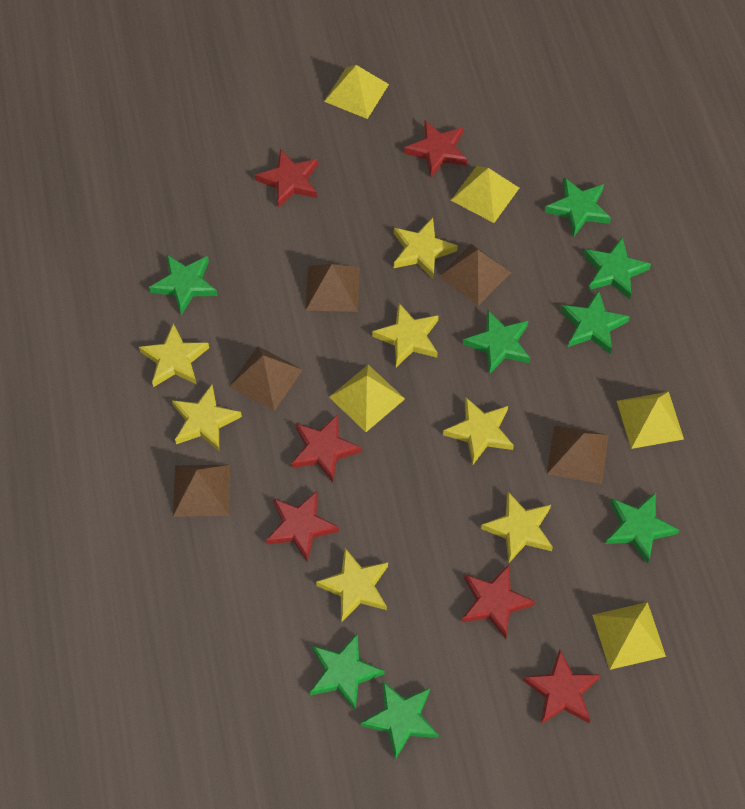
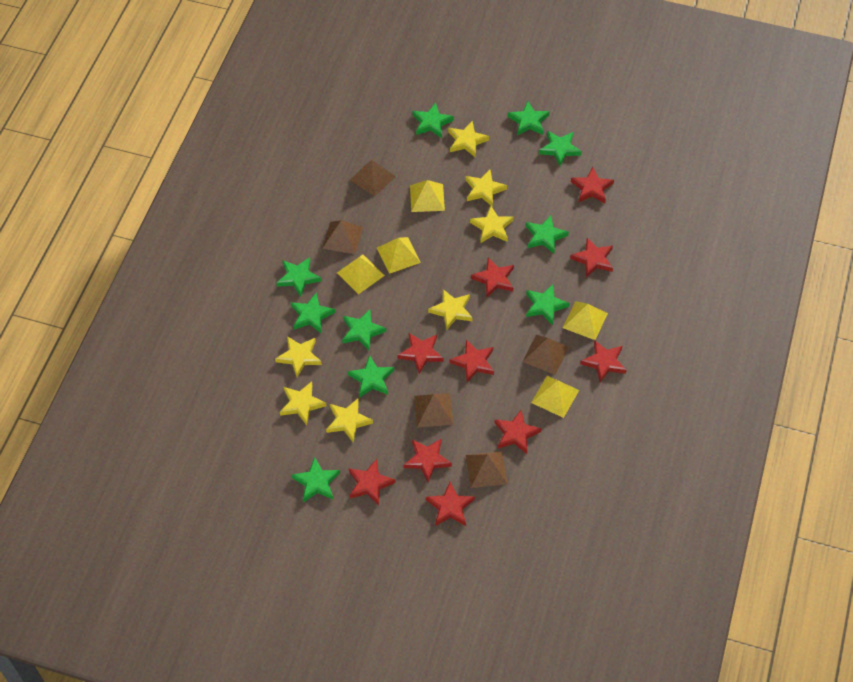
green star: [149,255,218,315] [310,633,385,710] [361,681,439,760] [463,310,530,375] [545,178,611,238] [560,290,630,354] [584,237,651,299] [606,492,679,564] = 8 -> [276,257,321,297] [291,293,335,334] [292,457,340,503] [342,309,387,350] [348,355,394,398] [413,102,454,138] [508,101,550,136] [526,215,569,254] [526,284,570,325] [539,131,582,166] = 10
red star: [255,149,318,208] [266,491,339,562] [291,414,362,483] [404,121,468,177] [462,565,535,639] [522,649,601,724] = 6 -> [349,459,395,505] [397,333,444,374] [404,438,452,482] [426,482,475,526] [450,340,494,382] [471,258,514,297] [494,410,542,454] [570,238,613,277] [571,167,614,203] [580,340,627,382] = 10

